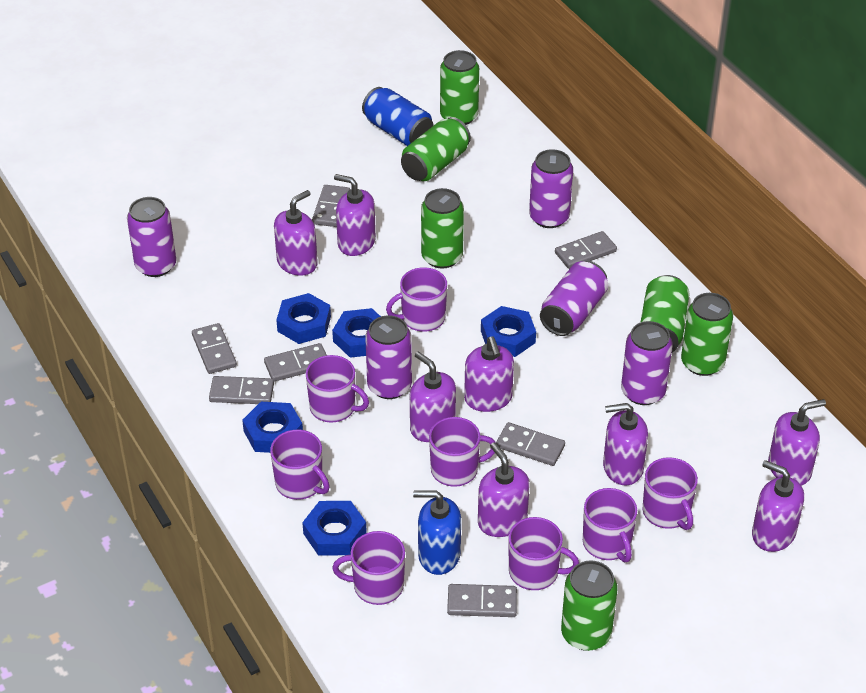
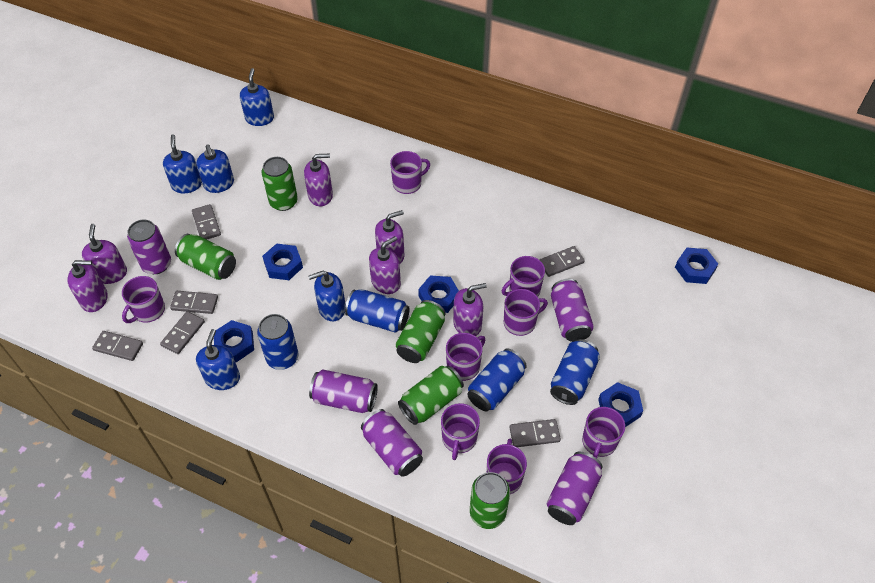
blue can: [362,87,434,146] = 1 -> [257,314,298,370] [345,289,410,333] [467,348,527,411] [550,339,600,405] = 4
blue soap dispenser: [413,490,461,575] = 1 -> [163,134,202,193] [196,144,234,193] [196,329,240,390] [240,68,274,126] [308,271,346,321] = 5
green can: [401,117,471,181] [421,188,464,269] [440,50,479,125] [561,560,618,651] [640,275,690,352] [681,293,733,376] = 6 -> [175,234,236,280] [262,157,298,211] [396,300,445,363] [398,366,464,425] [470,472,510,529] = 5
grey domino: [192,323,237,374] [209,376,274,404] [264,343,326,382] [312,185,350,227] [447,584,517,617] [496,422,565,466] [555,231,617,269] = 7 -> [92,331,143,361] [160,311,205,354] [170,291,218,314] [192,204,221,240] [509,419,561,447] [539,246,585,277] = 6
purple soap dispenser: [274,190,318,276] [334,174,376,256] [410,351,456,442] [464,336,514,412] [478,442,530,537] [603,403,648,485] [752,460,804,552] [768,399,826,486] = 8 -> [67,260,108,312] [82,224,127,284] [304,154,333,206] [369,236,401,294] [375,210,404,263] [453,283,487,336] = 6

